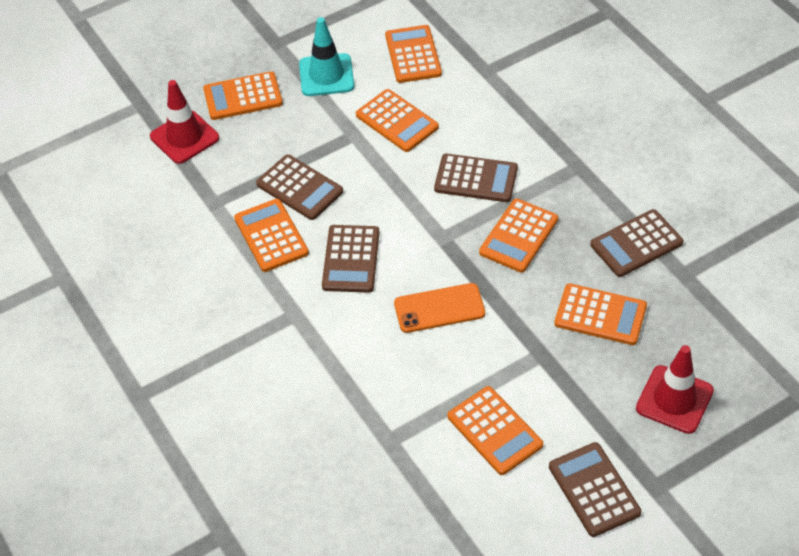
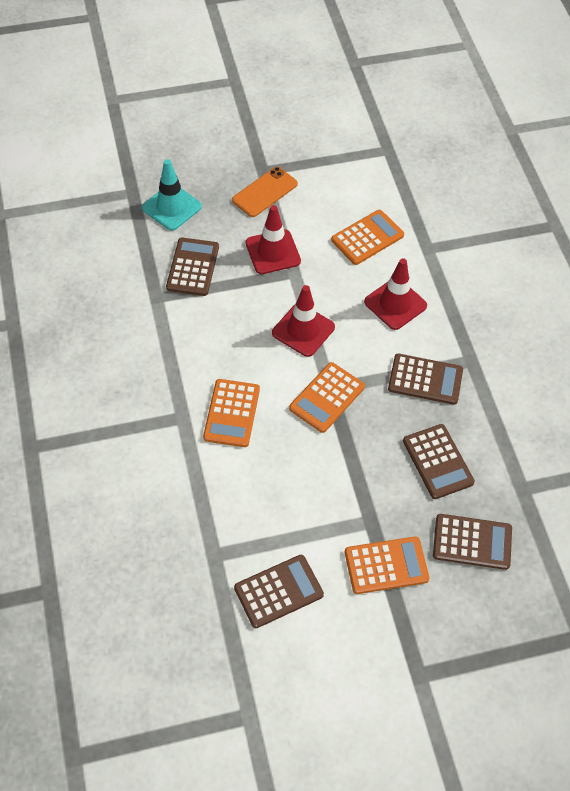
orange calculator: [203,71,283,120] [234,199,309,272] [356,89,439,152] [385,25,442,83] [448,386,543,475] [479,198,558,273] [554,283,647,345] = 7 -> [203,379,260,447] [289,362,365,433] [331,210,404,265] [345,536,430,594] = 4
red traffic cone: [150,80,219,164] [636,345,714,434] = 2 -> [246,205,301,274] [272,285,335,357] [364,258,427,330] = 3

